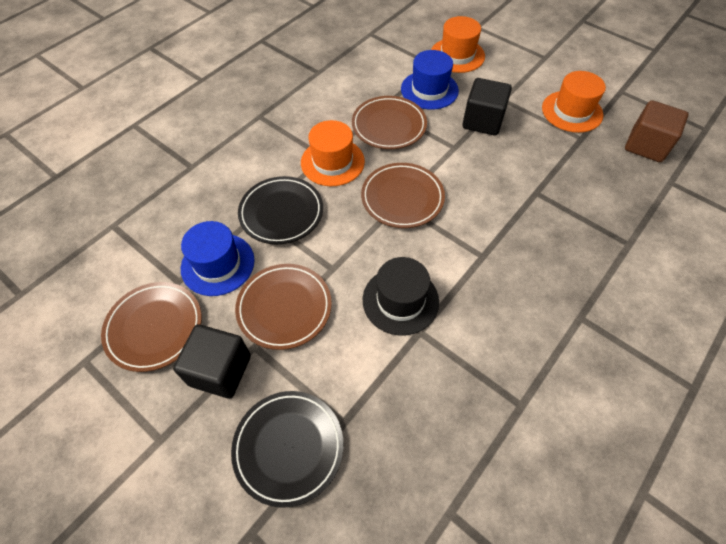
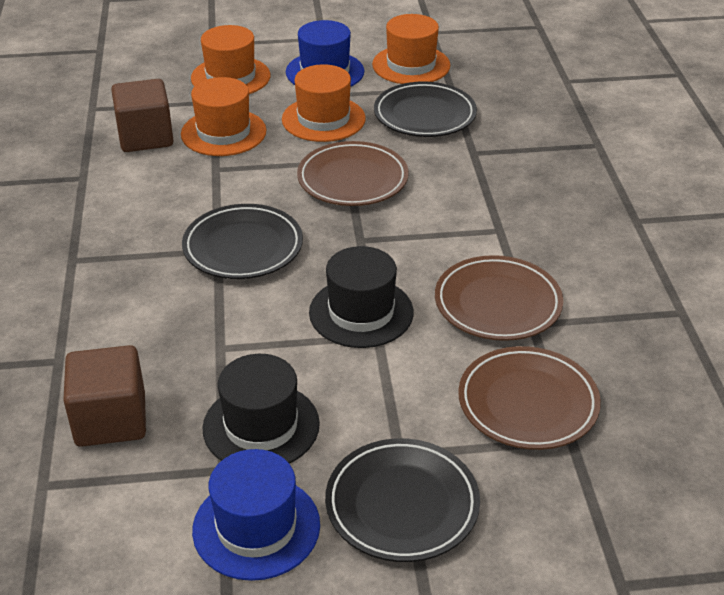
black cube: [173,324,251,399] [462,78,512,135] = 2 -> none = 0
black hat: [363,257,439,336] = 1 -> [202,354,320,464] [309,246,414,348] = 2
black plate: [231,391,343,508] [238,176,323,244] = 2 -> [182,204,303,279] [325,438,480,562] [374,82,477,137] = 3
brown cube: [625,100,689,162] = 1 -> [63,345,146,447] [111,79,174,152] = 2
brown plate: [101,282,202,372] [235,264,332,350] [352,96,427,149] [361,163,445,228] = 4 -> [297,141,409,206] [435,255,563,341] [458,346,601,450] = 3
orange hat: [301,120,365,186] [431,16,485,73] [542,71,606,133] = 3 -> [181,77,267,156] [191,25,270,94] [282,64,366,142] [372,14,450,84] = 4

